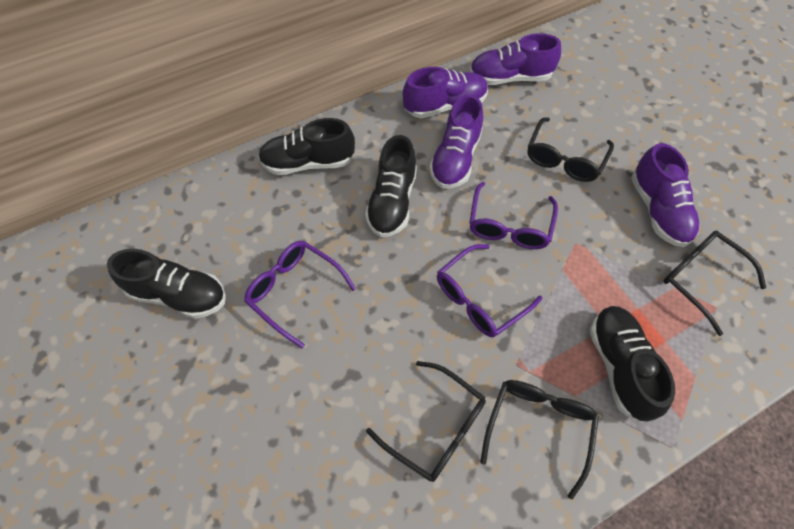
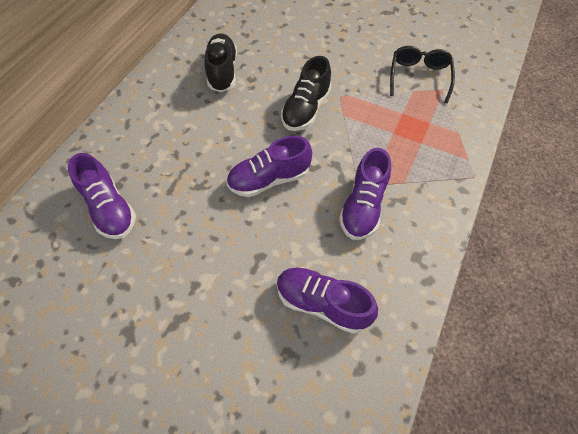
black glasses: [366,361,486,482] [480,380,599,500] [527,117,614,182] [663,231,766,336] = 4 -> [390,46,455,103] = 1
black shoe: [107,249,226,319] [258,118,355,175] [365,135,417,237] [590,306,675,422] = 4 -> [204,33,237,92] [281,56,331,131] = 2
purple glasses: [244,241,356,348] [437,244,542,338] [469,182,558,249] = 3 -> none = 0

